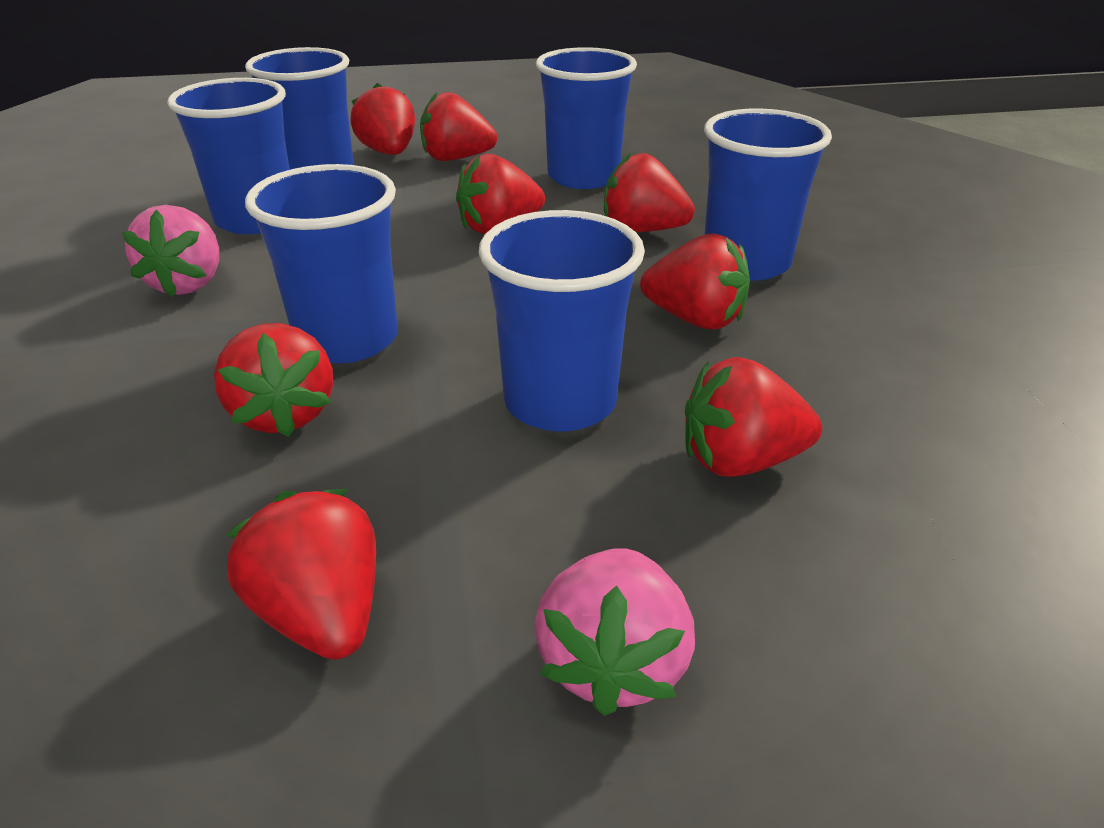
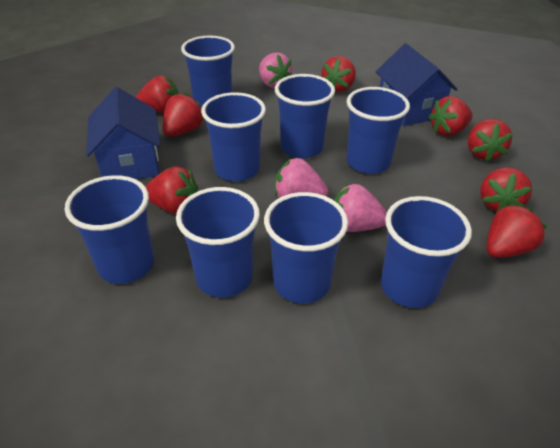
blue cup: [167,78,290,234] [245,47,354,170] [245,164,398,363] [479,210,645,432] [536,47,637,189] [704,108,832,281] = 6 -> [65,175,154,284] [176,187,260,298] [181,35,235,109] [201,92,266,182] [264,192,348,304] [275,74,335,158] [346,87,410,174] [381,196,472,308] = 8
blue house: none = 0 -> [86,87,160,179] [376,43,458,126] = 2
pink strawberry: [122,205,219,297] [534,549,695,716] = 2 -> [259,52,293,89] [275,158,329,198] [334,183,387,232] = 3

